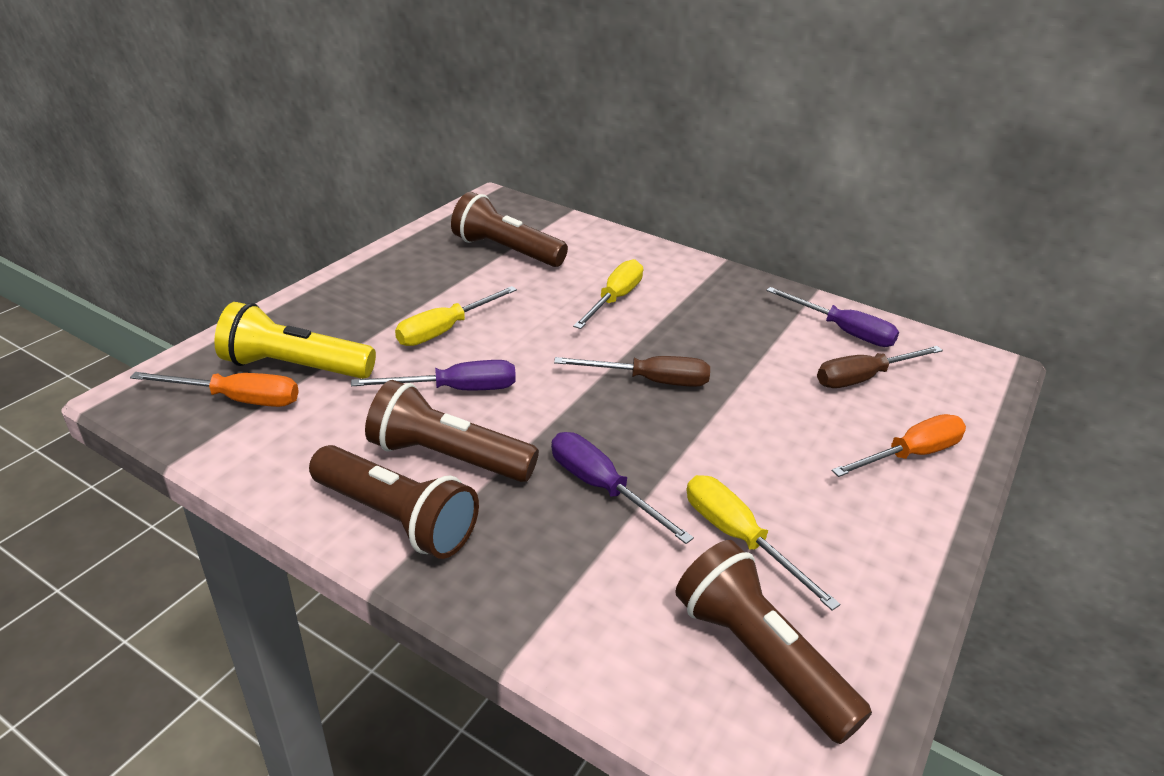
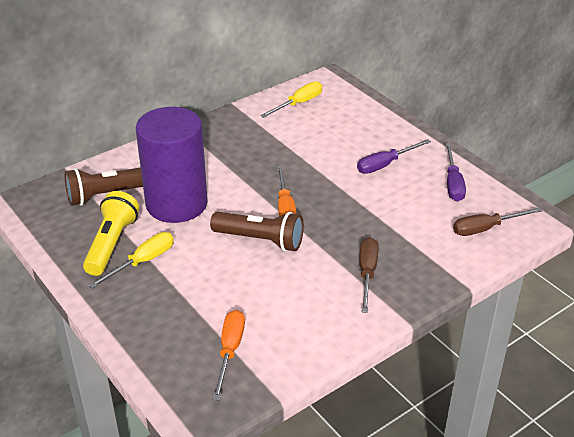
brown flashlight: [309,445,479,559] [365,380,539,482] [451,192,568,267] [675,540,872,744] = 4 -> [64,168,143,206] [210,212,304,252] = 2
purple cylinder: none = 0 -> [136,107,208,223] = 1
purple screwdriver: [351,360,516,390] [551,432,694,544] [766,287,899,347] = 3 -> [357,139,431,174] [446,143,466,201] = 2
yellow screwdriver: [395,286,517,346] [573,259,643,329] [687,475,840,611] = 3 -> [89,232,174,289] [260,81,322,118] = 2

